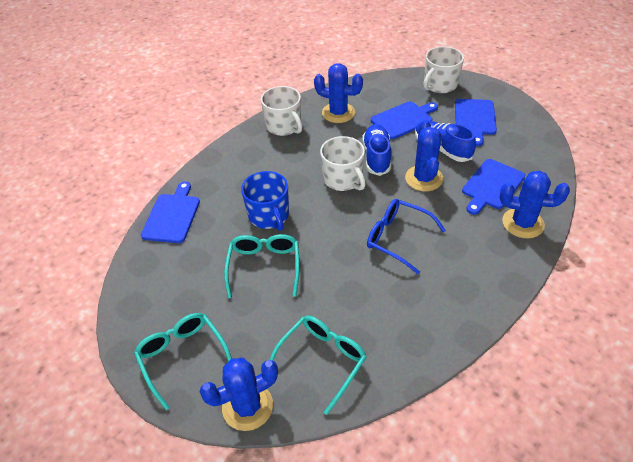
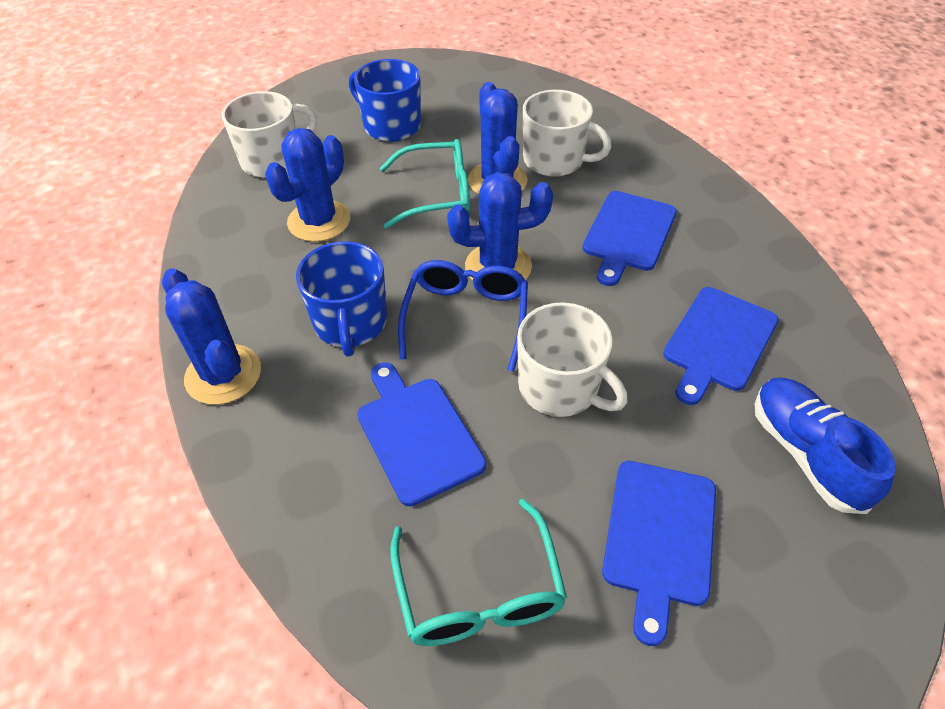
blue mug: [241,171,289,231] = 1 -> [296,241,387,357] [349,59,421,142] = 2
blue shoe: [363,124,391,176] [415,121,476,162] = 2 -> [755,377,896,514] = 1
turquoise glasses: [134,313,232,410] [224,234,300,298] [270,316,367,415] = 3 -> [380,139,470,229] [390,499,567,646] = 2

